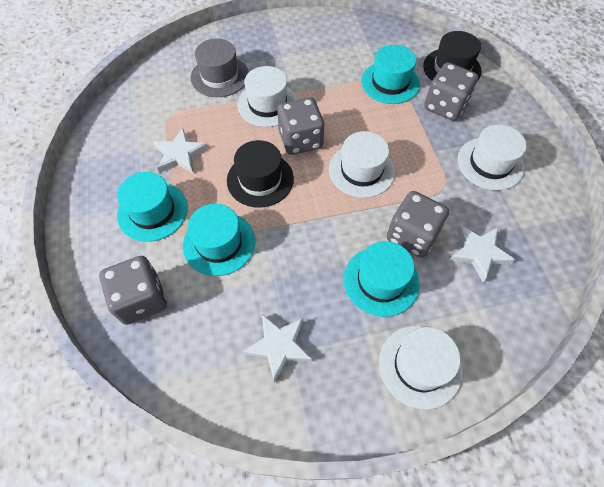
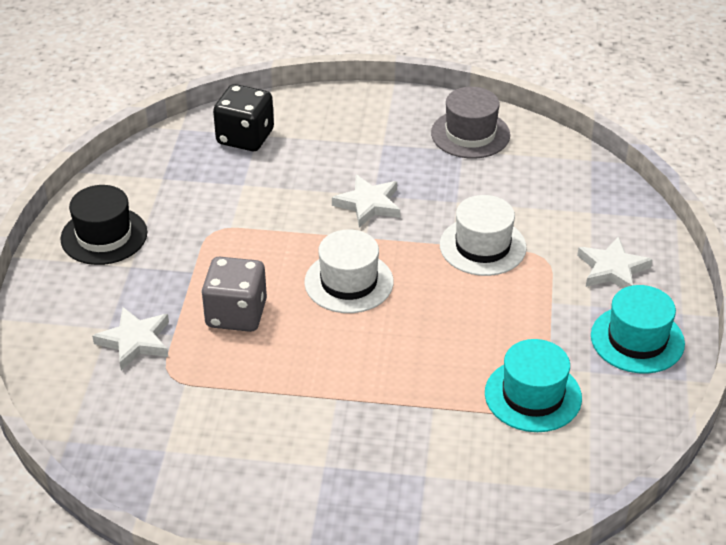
black dice: none = 0 -> [213,84,274,151] = 1
black hat: [227,140,294,208] [423,31,482,81] = 2 -> [60,185,147,265] = 1
grey dice: [99,256,167,325] [277,97,324,155] [387,191,449,258] [424,62,479,121] = 4 -> [202,256,267,332] = 1
turquoise hat: [117,172,188,242] [183,204,255,276] [344,241,420,317] [361,45,420,104] = 4 -> [485,339,582,432] [591,285,685,374] = 2
white hat: [237,66,297,127] [329,131,395,198] [379,326,463,410] [458,124,527,191] = 4 -> [304,230,394,313] [440,195,527,276] = 2

